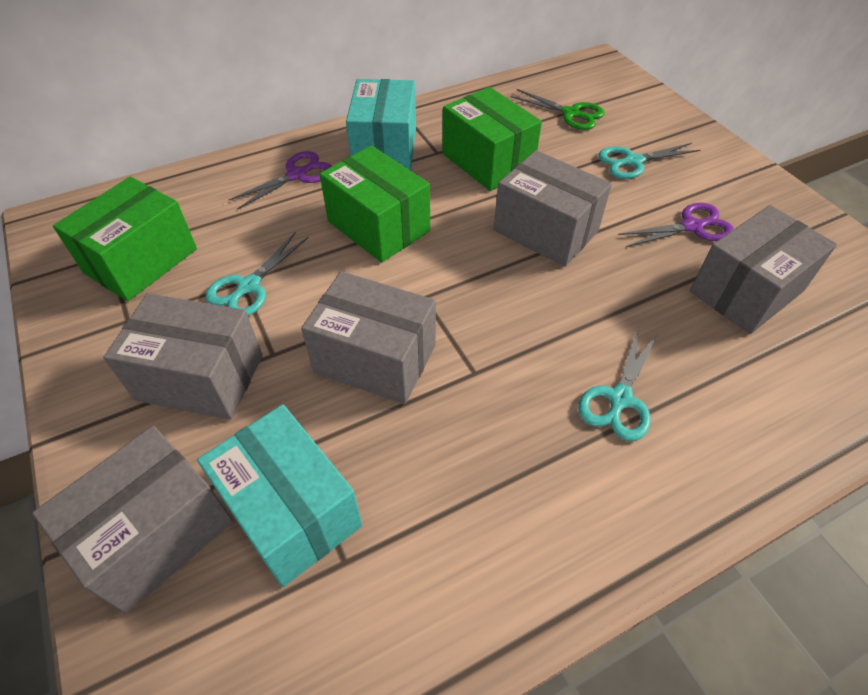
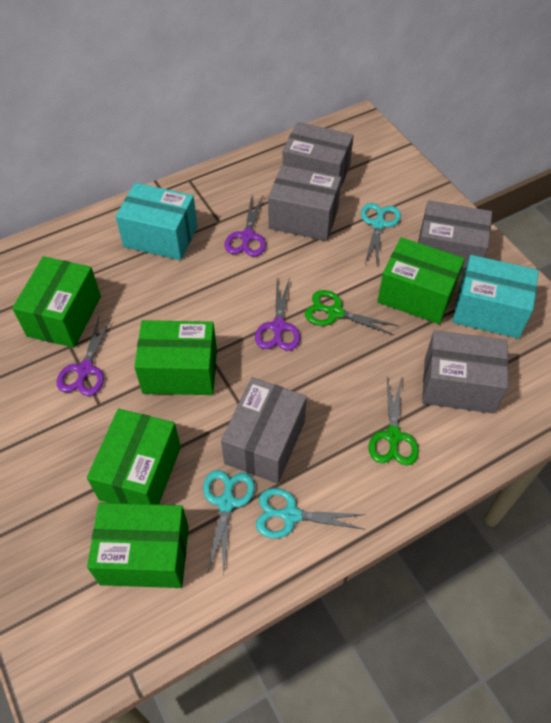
green box: [53,177,197,301] [320,145,430,263] [442,87,542,191] = 3 -> [12,256,101,348] [87,409,181,505] [87,503,189,588] [134,320,217,395] [377,237,465,324] = 5
green scissors: [510,89,604,130] = 1 -> [305,290,398,335] [369,378,419,466] = 2
purple scissors: [229,151,332,210] [618,203,734,247] = 2 -> [57,317,112,396] [224,195,266,257] [255,277,300,351] = 3

